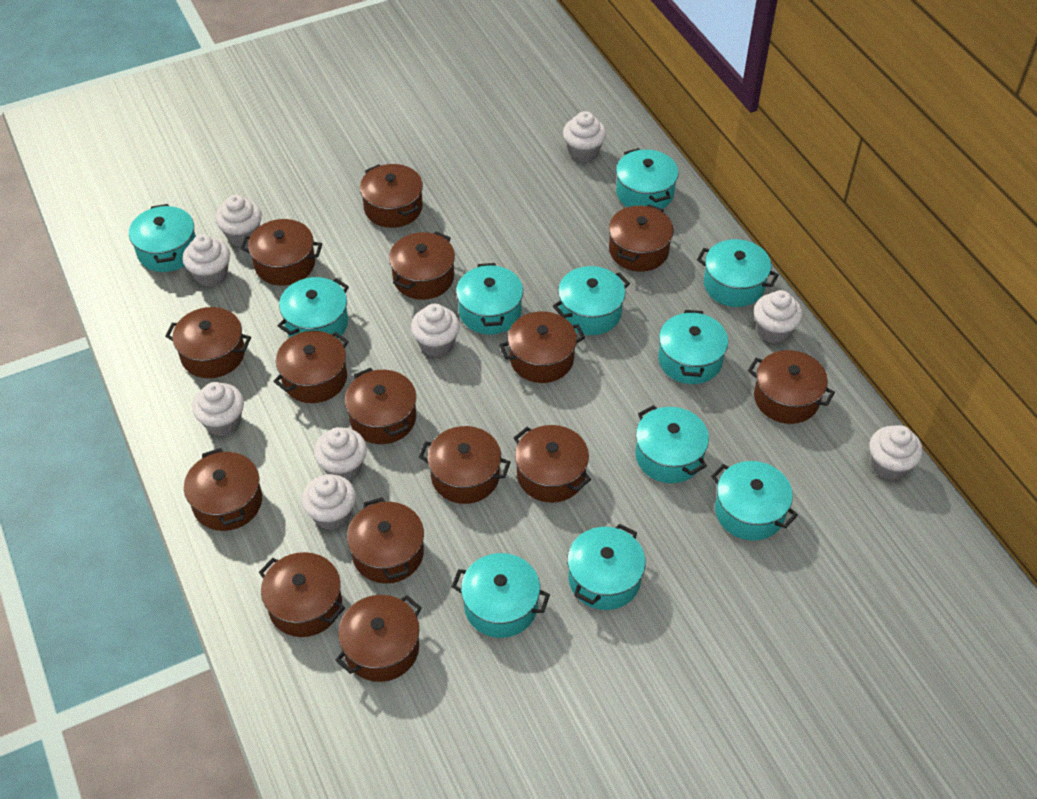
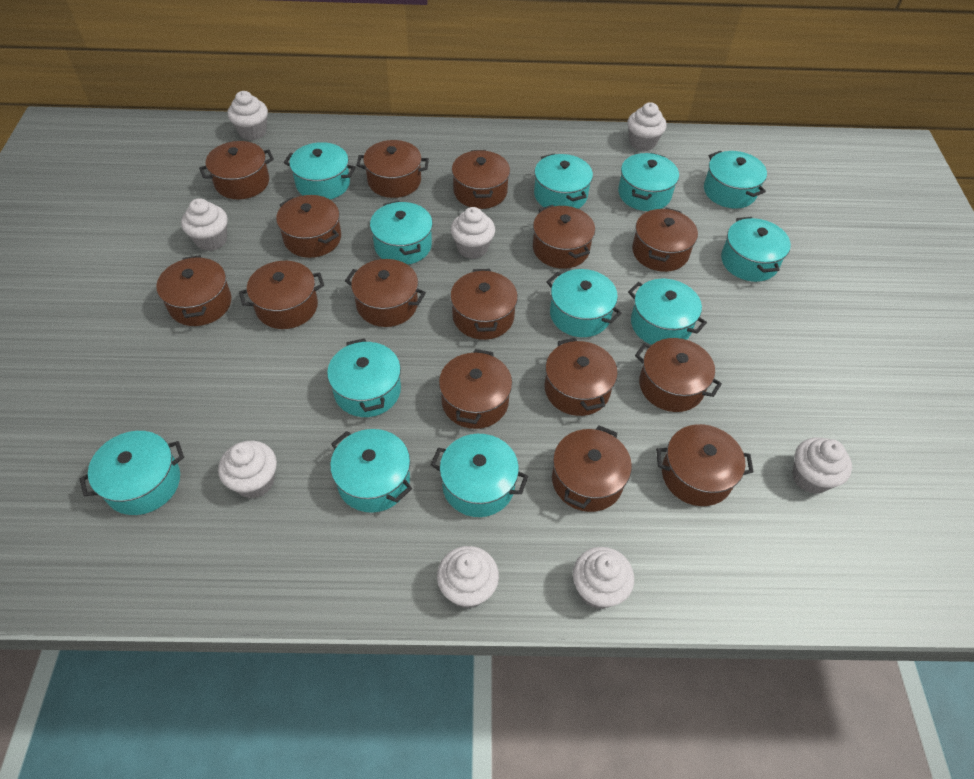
turquoise pot: [129,204,196,272] [278,277,349,339] [452,553,550,638] [456,263,523,334] [553,266,630,335] [567,524,646,610] [616,148,679,209] [635,405,709,483] [658,310,728,384] [697,239,779,307] [711,461,798,541] = 11 -> [80,431,184,515] [284,142,356,199] [327,338,401,417] [330,429,412,513] [370,201,433,265] [430,434,528,517] [534,153,593,209] [546,269,622,337] [618,153,679,211] [628,279,707,345] [704,151,767,208] [721,217,791,282] = 12
white cupcake: [183,234,230,287] [192,382,244,436] [216,195,262,247] [302,474,356,530] [314,427,367,481] [411,304,460,357] [563,111,606,162] [754,290,803,343] [869,425,923,480] = 9 -> [181,198,228,251] [218,441,277,499] [228,91,268,140] [437,546,499,608] [451,207,495,259] [573,547,634,609] [627,102,667,151] [792,437,852,494] = 8

